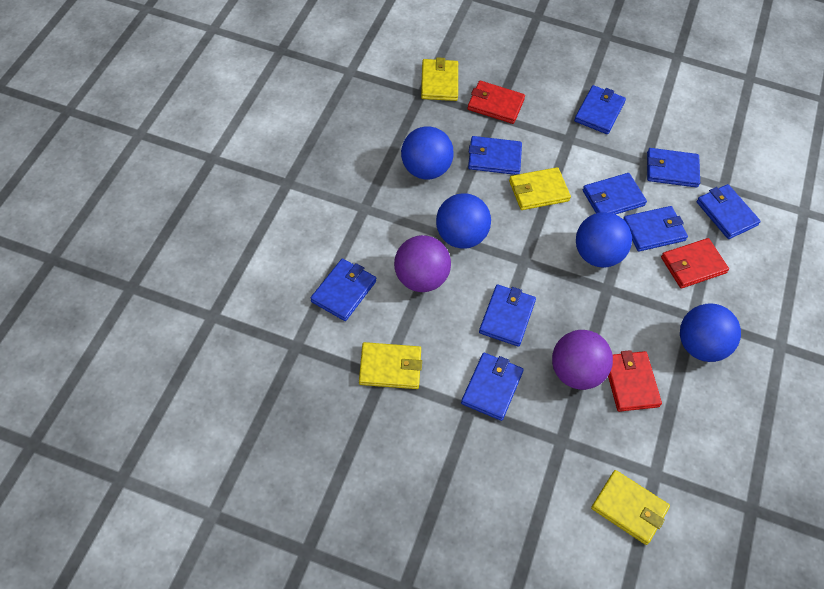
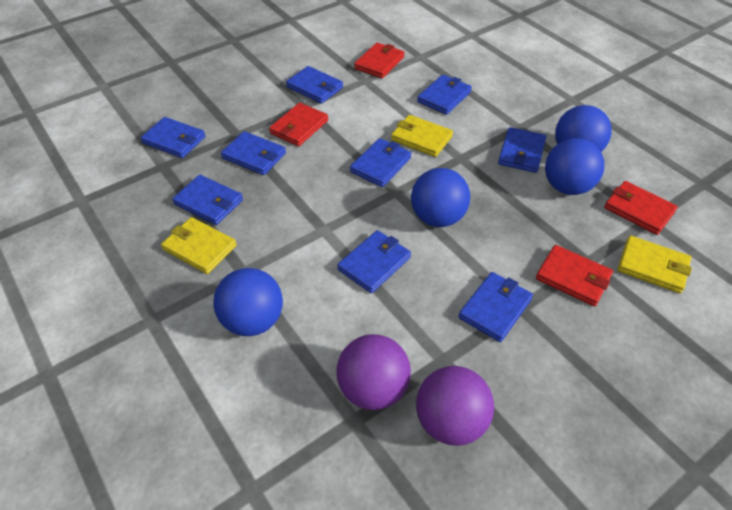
red wallet: [467,81,525,124] [608,350,662,412] [661,238,729,288] = 3 -> [269,103,328,146] [354,43,405,78] [536,245,613,306] [604,181,678,235] = 4
yellow wallet: [359,342,422,389] [421,57,458,101] [509,167,571,210] [591,470,670,545] = 4 -> [161,217,237,274] [391,115,453,157] [618,236,692,293] = 3

